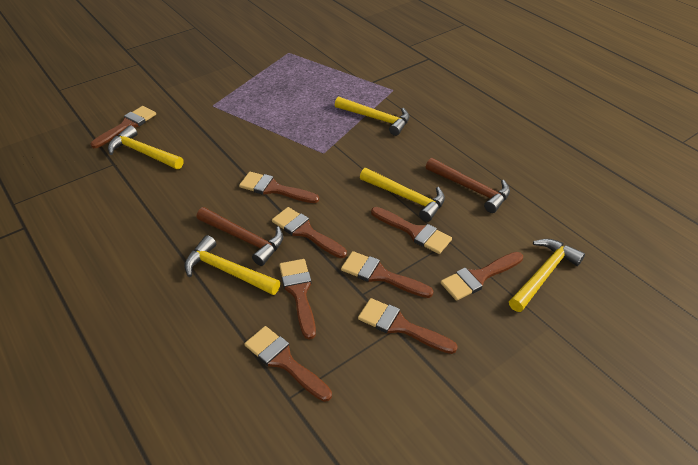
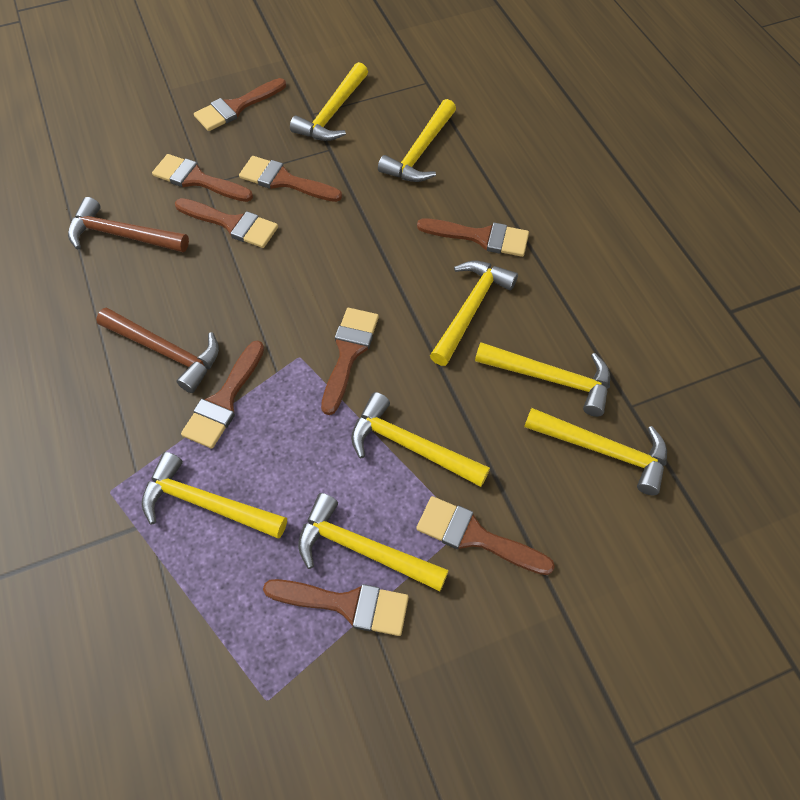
yellow hammer: [108,125,184,169] [184,235,280,295] [335,97,409,136] [360,168,445,222] [509,239,585,312] = 5 -> [141,452,287,538] [290,62,368,141] [298,493,449,591] [351,392,490,487] [378,99,456,182] [430,261,518,366] [475,342,610,417] [524,408,667,495] = 8

